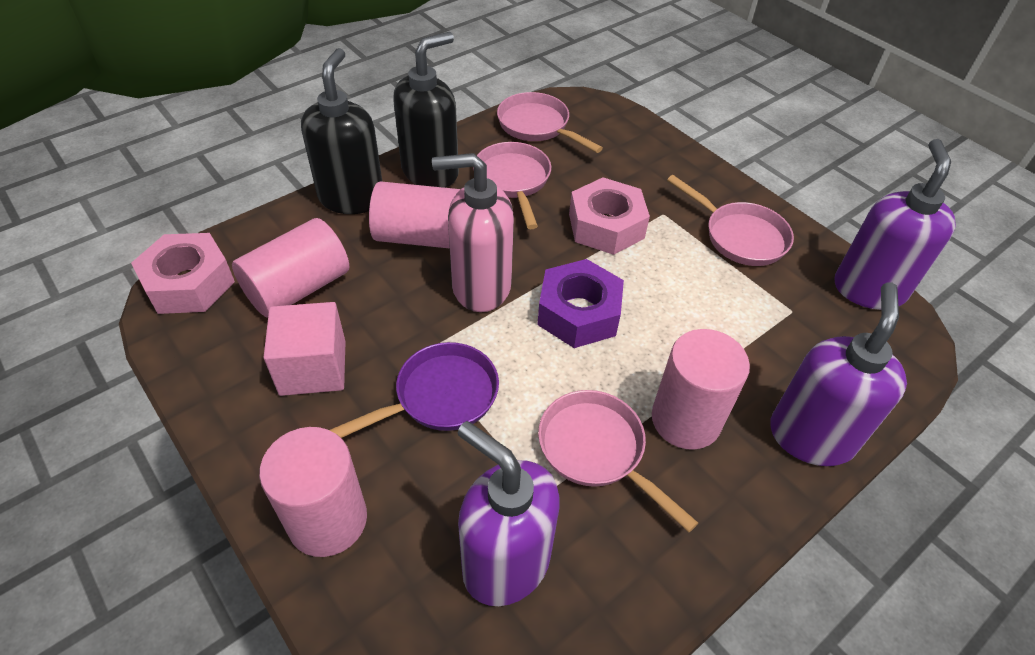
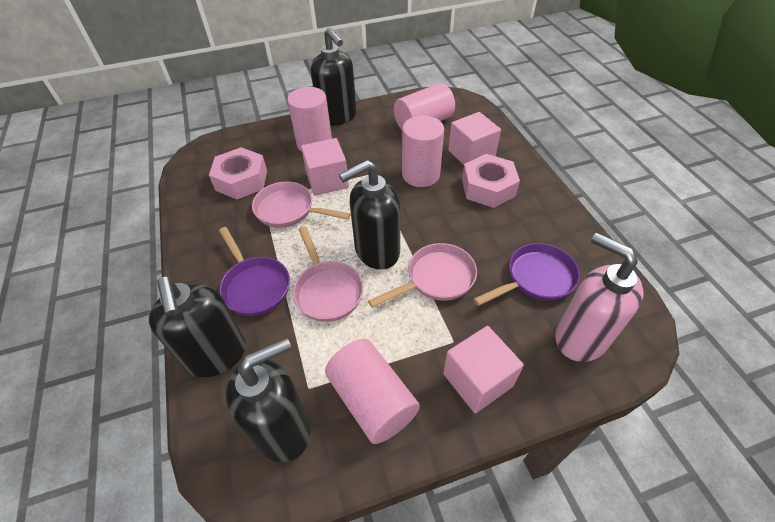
black soap dispenser: [301,48,382,214] [393,32,459,188] = 2 -> [149,276,246,377] [226,338,311,463] [311,27,357,126] [339,160,400,270] = 4
pink cube: [263,302,346,396] = 1 -> [301,138,349,196] [443,326,524,414] [448,112,501,165] = 3
pink pan: [473,142,551,229] [497,92,603,153] [538,390,698,532] [667,175,794,266] = 4 -> [252,181,351,228] [293,226,363,322] [368,243,477,308] = 3
purple nut: [537,259,624,348] = 1 -> none = 0
purple pan: [330,342,499,438] = 1 -> [219,227,290,316] [474,243,580,306] = 2
purple soap dispenser: [458,421,560,606] [770,283,907,466] [835,139,956,310] = 3 -> none = 0

